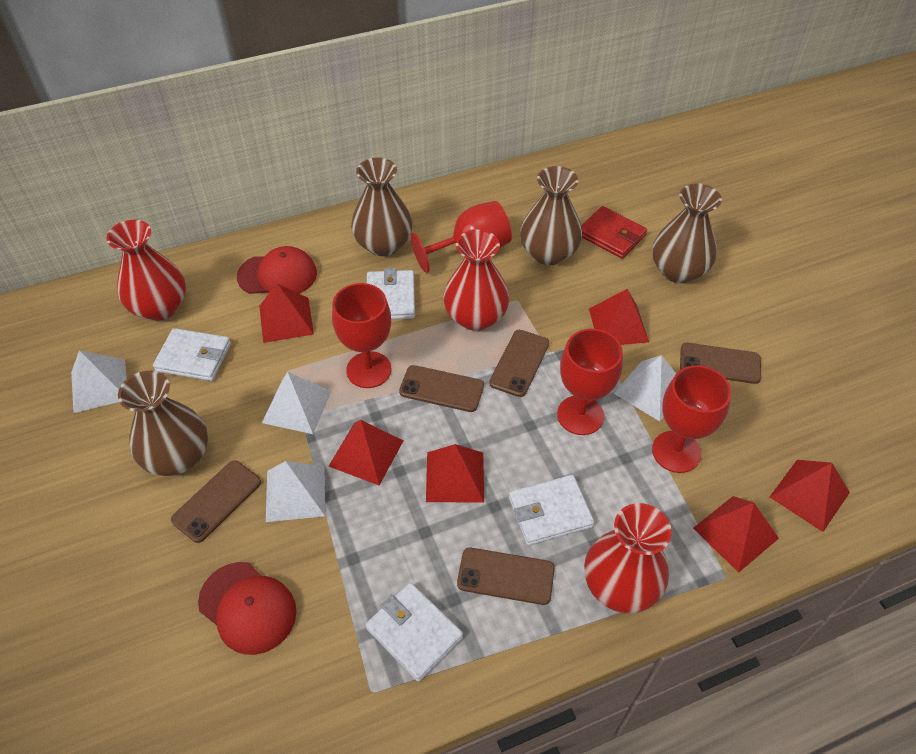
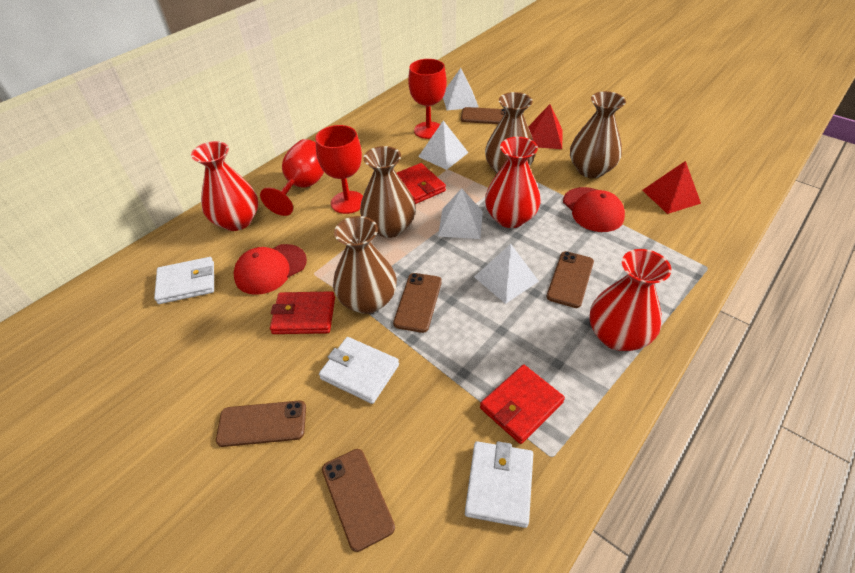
red goblet: [332,283,391,388] [411,201,512,273] [557,329,623,435] [652,365,732,473] = 4 -> [260,139,324,216] [315,125,363,214] [408,59,447,139] = 3
red pyramid: [259,283,314,343] [329,420,403,485] [426,444,484,502] [589,289,649,345] [693,496,779,573] [770,460,850,532] = 6 -> [528,104,562,149] [642,161,701,214] = 2
red wallet: [581,206,647,259] = 1 -> [270,291,335,334] [397,163,446,204] [480,365,565,444] = 3
white wallet: [153,328,231,381] [366,583,463,682] [367,268,415,319] [509,475,594,546] = 4 -> [154,257,214,304] [319,337,399,404] [465,441,533,528] = 3

